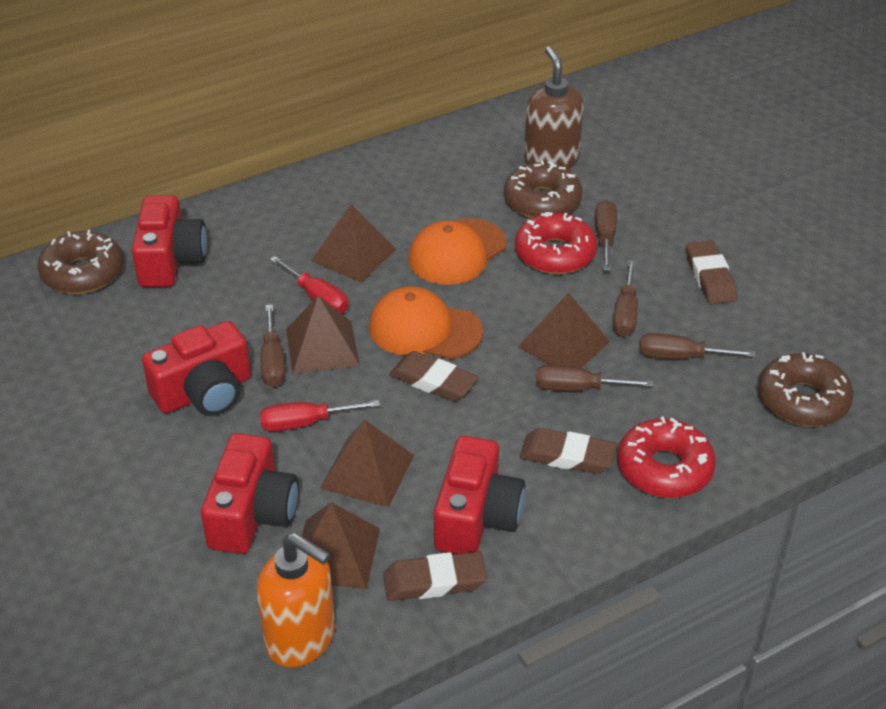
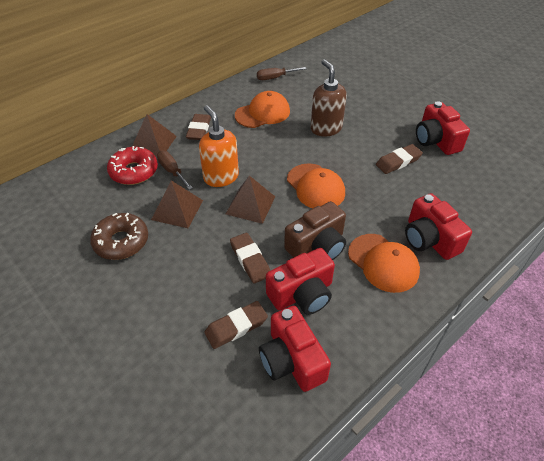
brown camera: none = 0 -> [284,201,346,260] = 1
brown donut: [37,230,123,294] [504,160,583,218] [758,353,853,427] = 3 -> [90,213,148,260] = 1
brown pyramid: [286,295,360,374] [302,502,380,589] [311,204,396,282] [320,420,414,507] [518,292,610,368] = 5 -> [132,114,177,157] [151,180,203,228] [226,176,275,224] = 3
brown screwdriver: [261,304,285,387] [536,365,654,391] [595,200,617,271] [613,260,638,337] [640,333,756,359] = 5 -> [157,151,193,190] [257,67,307,80] = 2
orange cap: [369,286,483,359] [408,218,507,285] = 2 -> [235,91,290,128] [287,163,345,208] [348,234,420,293] = 3
red donut: [515,212,597,274] [617,417,716,498] = 2 -> [107,146,158,185] = 1
red screwdriver: [260,400,380,432] [270,256,349,313] = 2 -> none = 0

